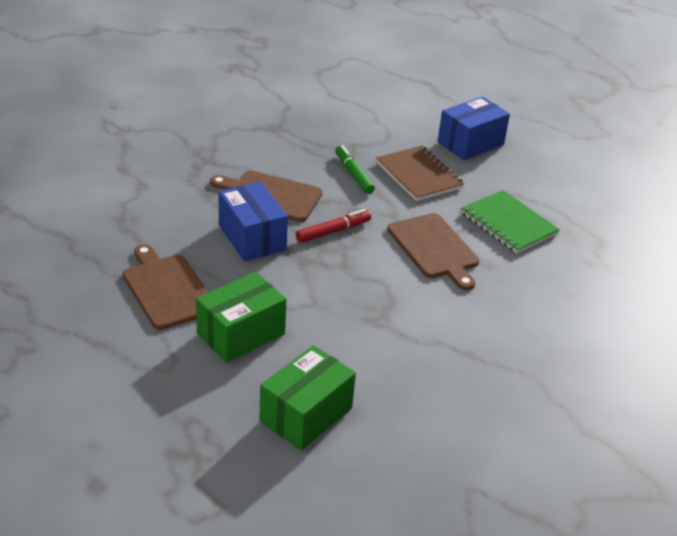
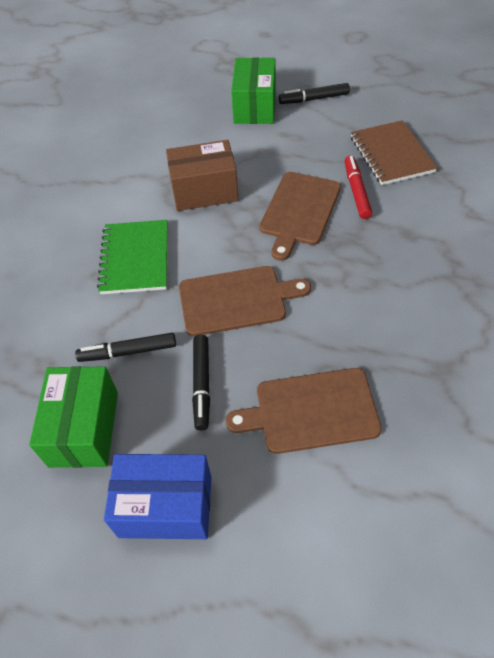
black marker: none = 0 -> [75,333,176,362] [192,335,210,430] [279,83,350,104] = 3
blue box: [218,182,288,261] [438,97,510,160] = 2 -> [104,454,211,539] = 1
brown box: none = 0 -> [166,140,238,211] = 1
green marker: [335,145,375,194] = 1 -> none = 0

